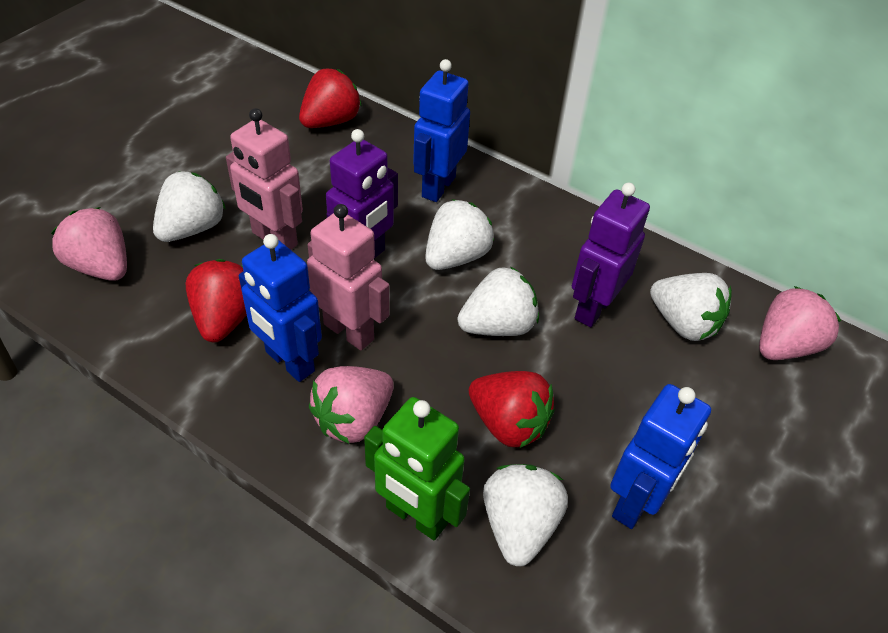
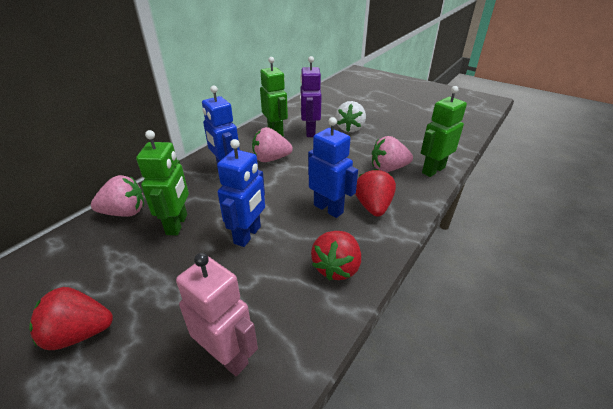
green robot: [364,397,470,540] = 1 -> [136,130,189,235] [260,57,288,136] [421,86,467,177] = 3
pink robot: [226,108,303,250] [307,204,390,350] = 2 -> [176,253,258,376] = 1
purple robot: [326,129,398,258] [572,183,650,327] = 2 -> [300,56,322,137] = 1
white strawberry: [153,171,226,242] [425,199,494,270] [457,266,539,336] [483,464,568,566] [650,273,732,341] = 5 -> [335,101,366,132] = 1

